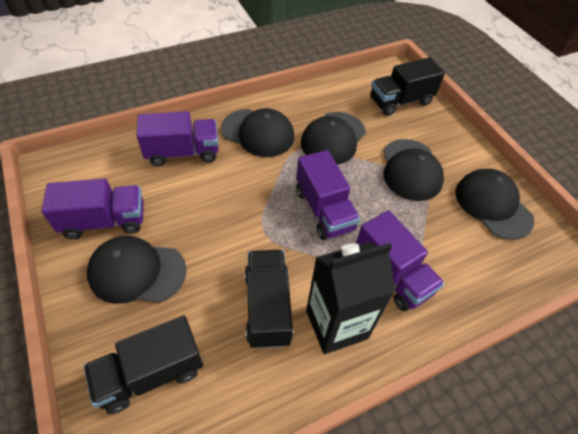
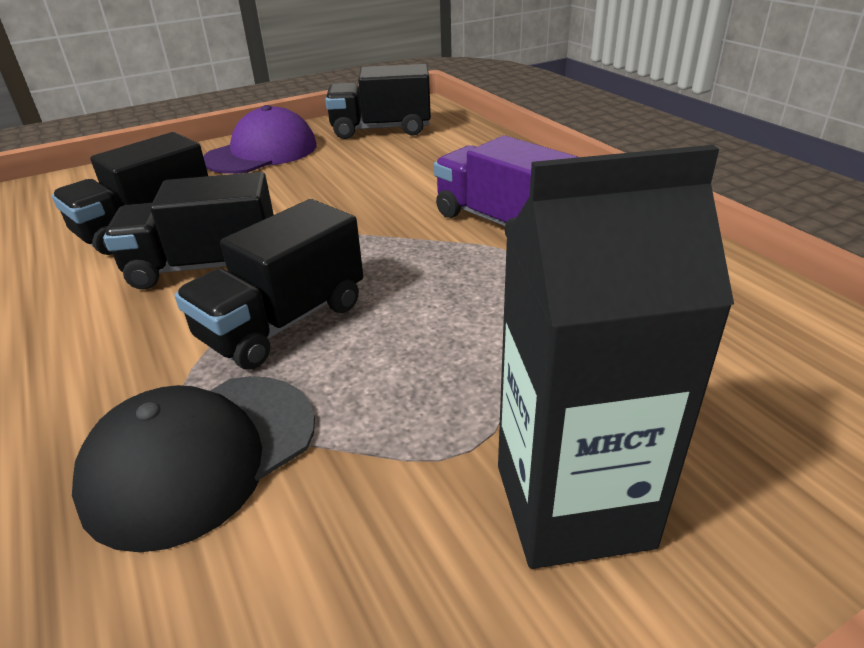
black cap: [87,236,187,304] [221,108,294,157] [301,112,366,165] [383,139,444,201] [455,169,534,240] = 5 -> [72,376,315,553] = 1
black truck: [84,315,203,414] [245,250,293,349] [370,57,445,116] = 3 -> [52,132,208,255] [103,172,274,289] [175,199,363,369] [325,64,431,139] = 4
purple cap: none = 0 -> [203,105,317,174] = 1
purple truck: [41,178,144,239] [137,111,219,166] [296,150,360,240] [356,210,444,311] = 4 -> [434,136,577,235] = 1

